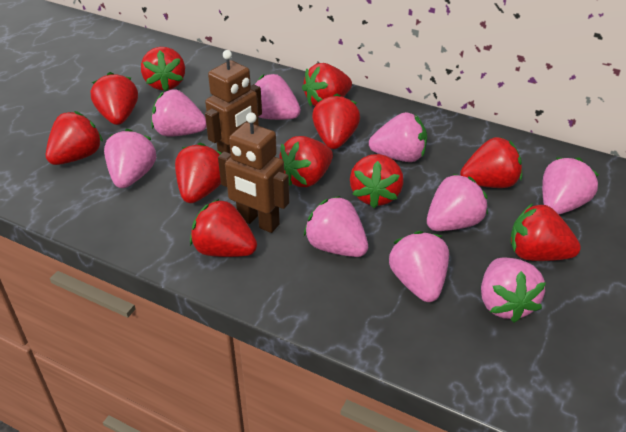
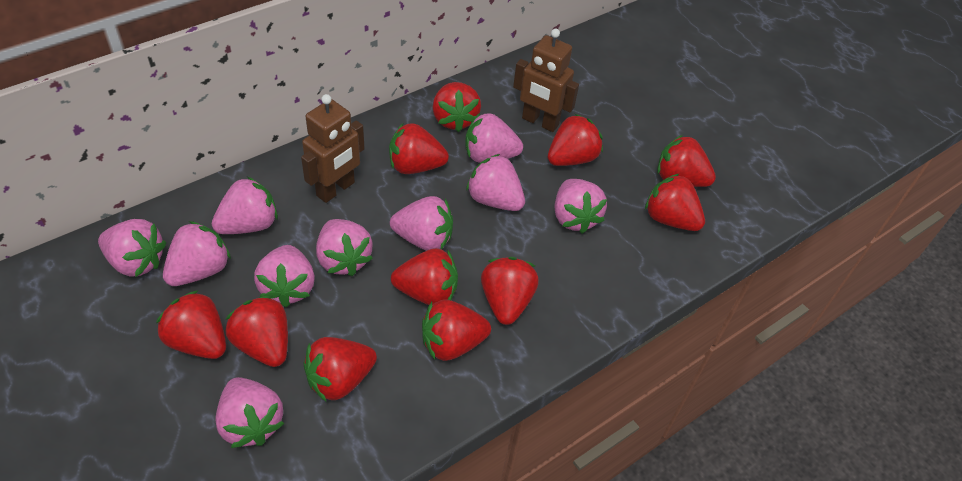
pink strawberry: [104,129,156,188] [151,90,207,137] [255,74,301,120] [304,196,368,257] [369,112,427,162] [389,231,449,302] [427,174,488,231] [481,257,546,323] [542,157,599,214] = 9 -> [98,219,167,277] [163,221,231,286] [212,177,278,234] [215,377,285,448] [254,245,315,307] [316,219,373,276] [390,196,453,251] [465,113,523,163] [466,154,525,211] [554,179,607,234] = 10

